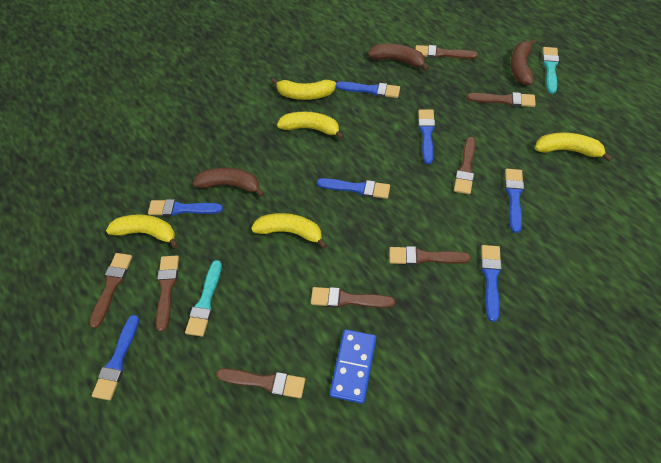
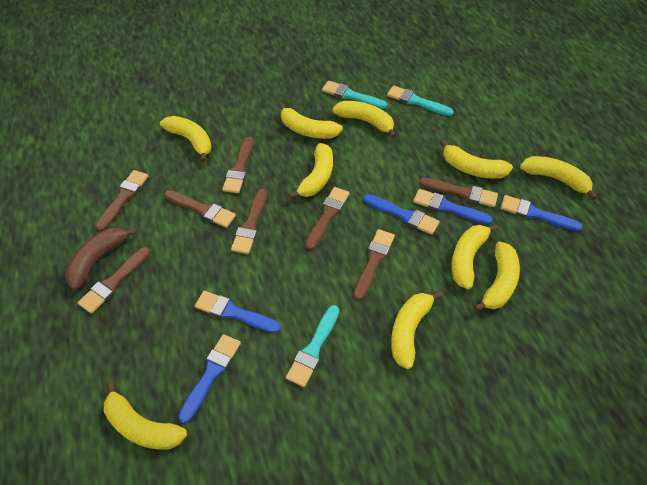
blue brush: [92,315,139,400] [148,199,223,216] [317,178,390,199] [336,82,400,98] [418,109,435,164] [481,245,502,322] [505,169,524,233] = 7 -> [178,334,241,424] [195,291,281,333] [363,194,440,235] [413,189,493,225] [500,195,583,232] = 5
blue domino: [330,329,376,404] = 1 -> none = 0
brown banana: [193,167,264,197] [368,44,429,71] [510,39,537,85] = 3 -> [65,227,137,290] = 1
turquoise brush: [185,260,222,337] [542,47,559,94] = 2 -> [286,305,339,387] [322,81,388,109] [387,85,454,116] = 3
yellow banana: [106,214,179,248] [251,213,327,249] [271,78,336,100] [277,111,344,139] [535,132,613,161] = 5 -> [104,382,187,450] [160,116,212,162] [279,103,343,139] [288,143,333,199] [332,101,396,138] [391,291,443,369] [439,139,513,179] [451,224,498,289] [474,241,520,312] [520,156,597,200] = 10

